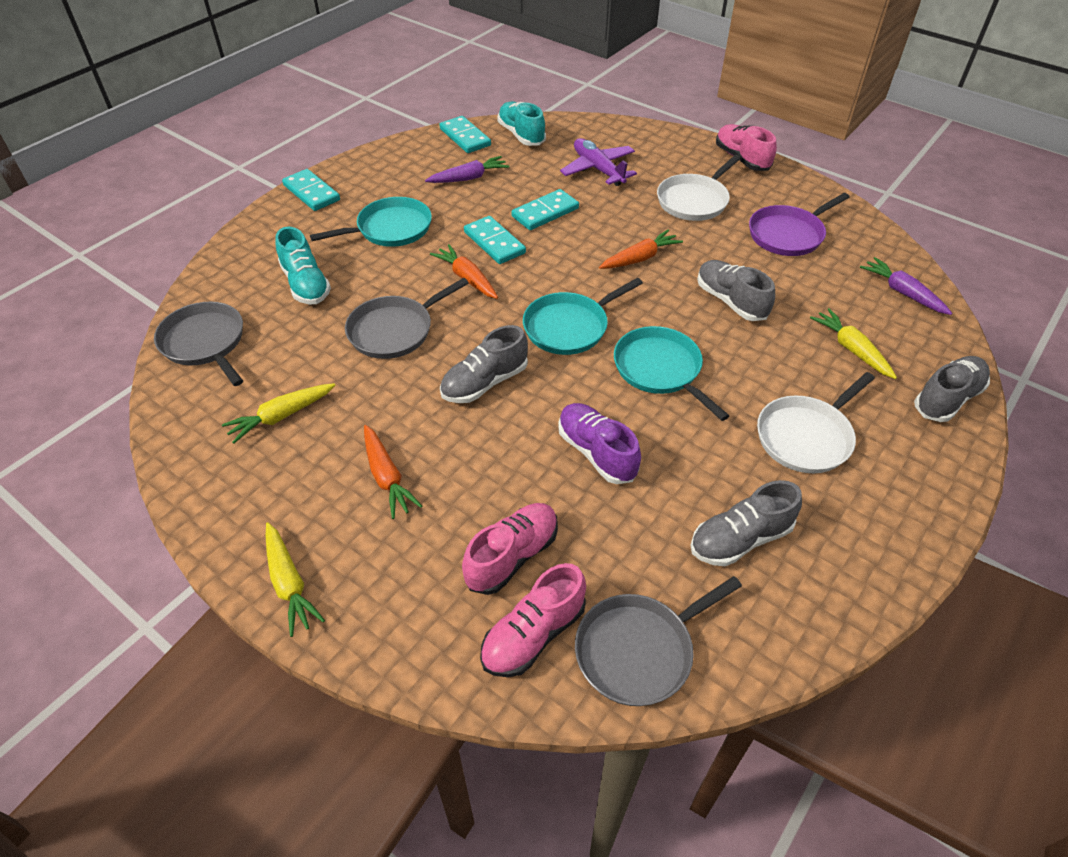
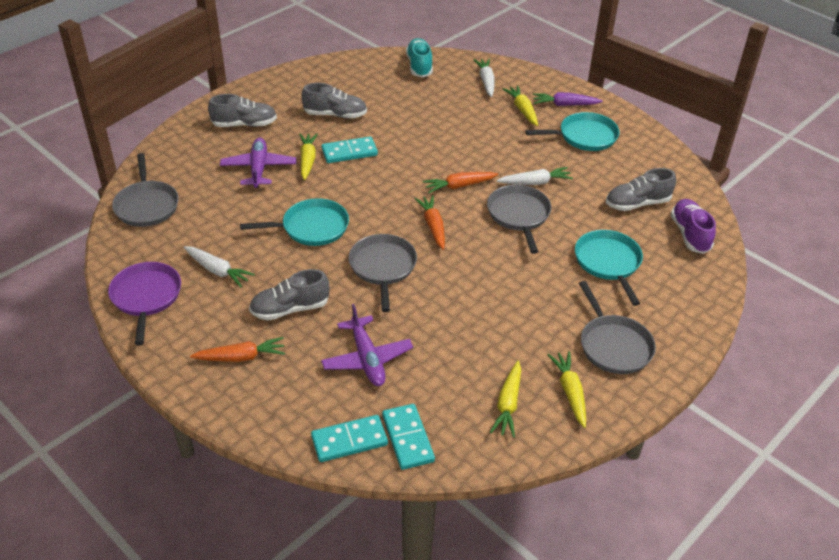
grey pan: [154,302,243,386] [345,278,469,359] [575,576,742,706] = 3 -> [112,153,179,227] [349,234,417,312] [487,185,551,254] [579,281,656,374] = 4
pink shoe: [462,503,558,595] [480,563,586,677] [716,124,777,171] = 3 -> none = 0
purple carrot: [425,156,509,183] [860,257,952,315] = 2 -> [533,92,603,106] = 1
purple plane: [560,138,637,186] = 1 -> [220,137,296,188] [321,304,413,386] = 2
turquoise domino: [282,169,340,211] [439,116,491,153] [464,216,526,264] [512,189,579,230] = 4 -> [311,415,388,462] [321,137,378,163] [382,404,435,470] = 3
turquoise shoe: [276,227,331,304] [497,101,546,146] = 2 -> [406,38,433,77] = 1
white carrot: none = 0 -> [184,246,255,287] [474,59,495,97] [497,167,573,185] = 3
white pan: [657,155,741,221] [757,372,875,473] = 2 -> none = 0
yellow carrot: [222,383,335,444] [266,522,325,637] [810,308,897,379] = 3 -> [299,133,318,180] [490,361,521,438] [502,85,538,126] [548,351,586,428] = 4

